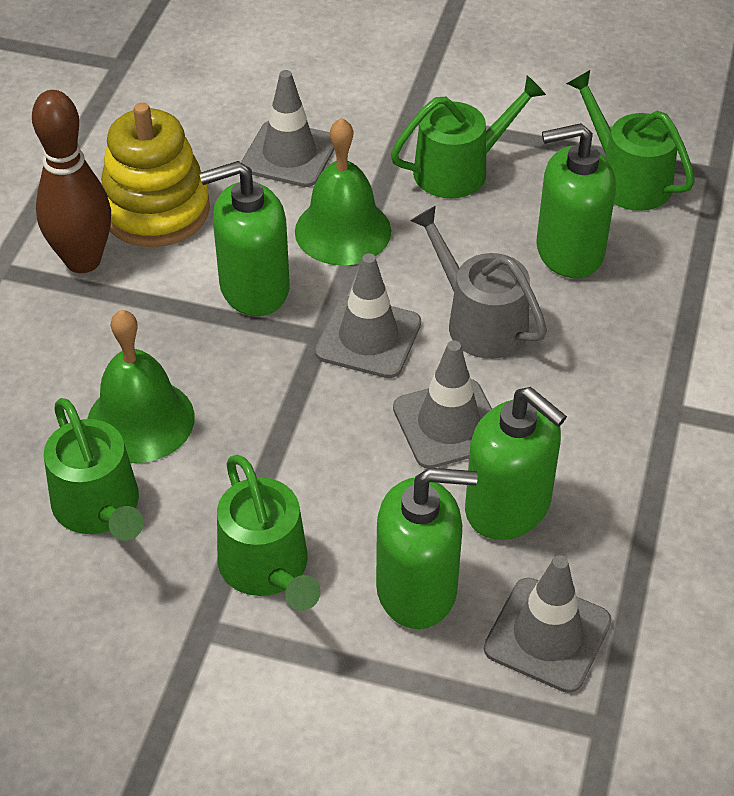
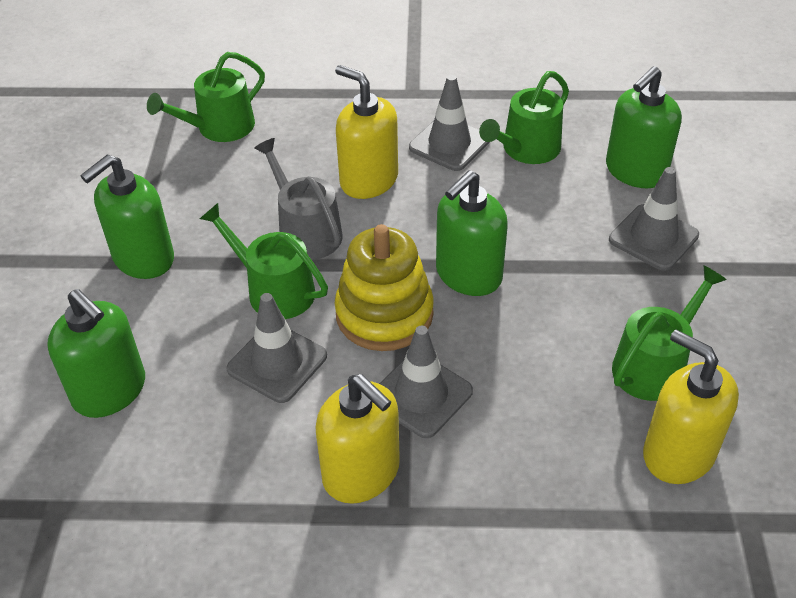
brown bowling pin: [32,90,111,273] = 1 -> none = 0
green bell: [87,310,195,463] [295,118,391,266] = 2 -> none = 0
yellow soap dispenser: none = 0 -> [315,374,400,504] [335,65,398,199] [643,329,739,484] = 3

